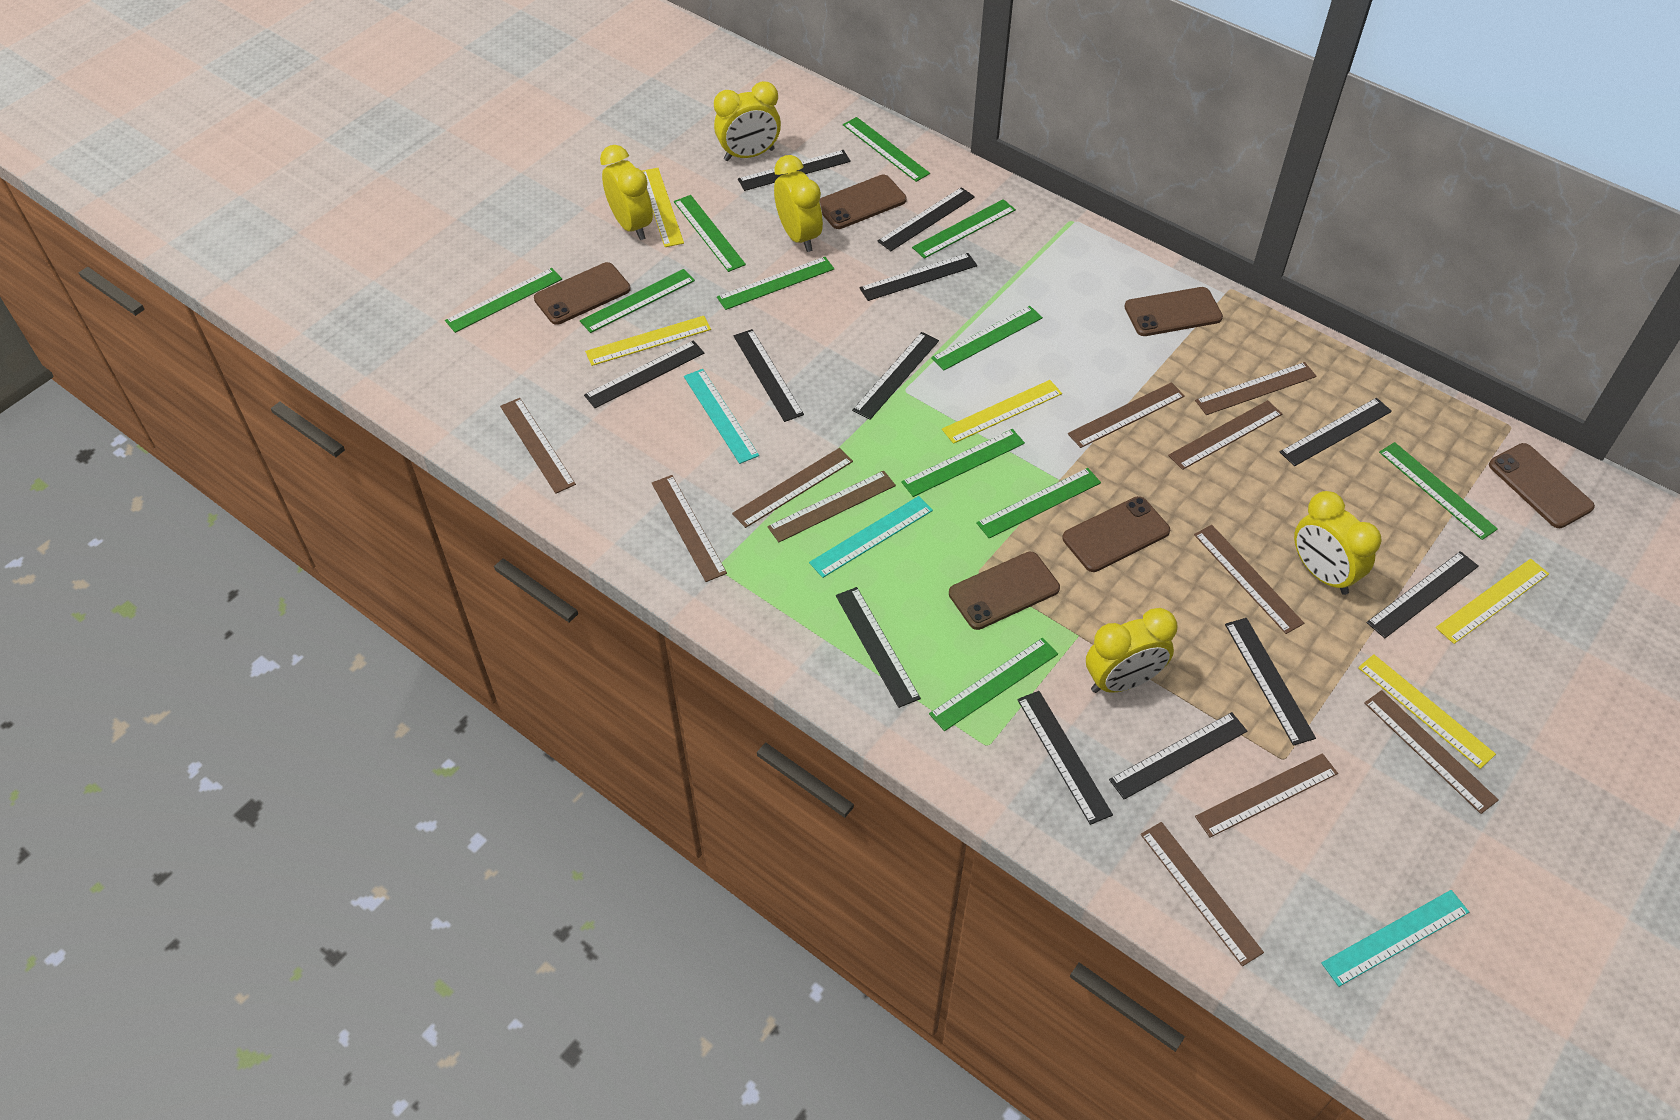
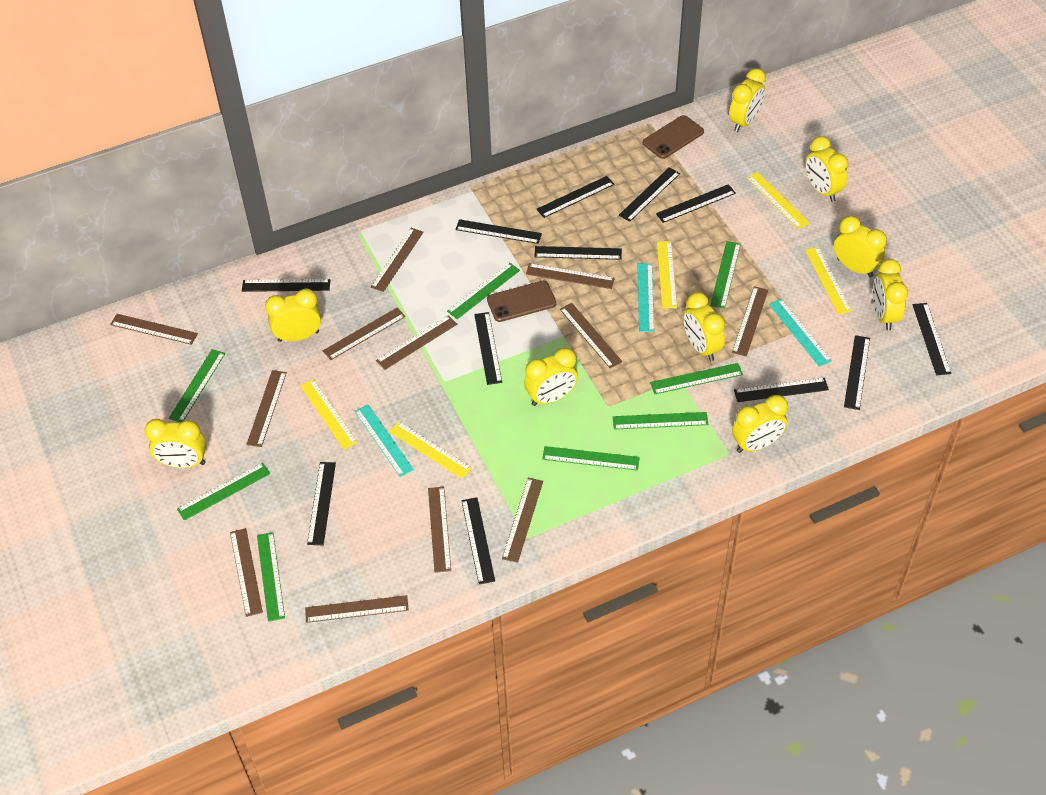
brown phone: [534,262,631,325] [820,175,907,229] [949,552,1060,630] [1062,496,1170,572] [1124,287,1223,336] [1489,443,1595,528] = 6 -> [487,281,556,322] [643,115,704,159] = 2
brown ruler: [500,398,576,494] [652,475,727,582] [732,448,853,528] [767,470,896,542] [1068,382,1185,448] [1141,822,1264,966] [1168,400,1282,470] [1194,525,1304,634] [1195,362,1317,415] [1195,753,1338,838] [1364,690,1498,814] = 11 -> [110,314,198,345] [230,528,263,617] [246,370,287,447] [305,595,409,623] [323,308,406,360] [371,228,423,292] [376,315,457,370] [428,487,451,573] [502,478,543,563] [526,263,615,289] [560,303,622,368] [732,286,768,357] = 12
green ruler: [445,268,562,333] [580,269,695,333] [674,195,746,272] [717,257,834,310] [843,117,930,182] [901,429,1025,497] [912,199,1016,259] [929,638,1058,731] [931,306,1043,370] [976,468,1101,538] [1379,442,1498,540] = 11 -> [169,349,225,422] [177,463,270,521] [257,532,285,622] [447,263,520,319] [542,446,640,471] [613,412,708,430] [650,363,743,394] [710,241,741,309] = 8
yellow clock: [600,145,653,240] [714,81,781,161] [774,155,823,252] [1086,608,1177,693] [1294,491,1381,595] = 5 -> [144,419,206,468] [265,289,321,342] [524,348,578,406] [683,292,725,361] [729,68,766,132] [732,395,788,453] [805,136,848,202] [834,216,887,277] [873,259,908,331] = 9

